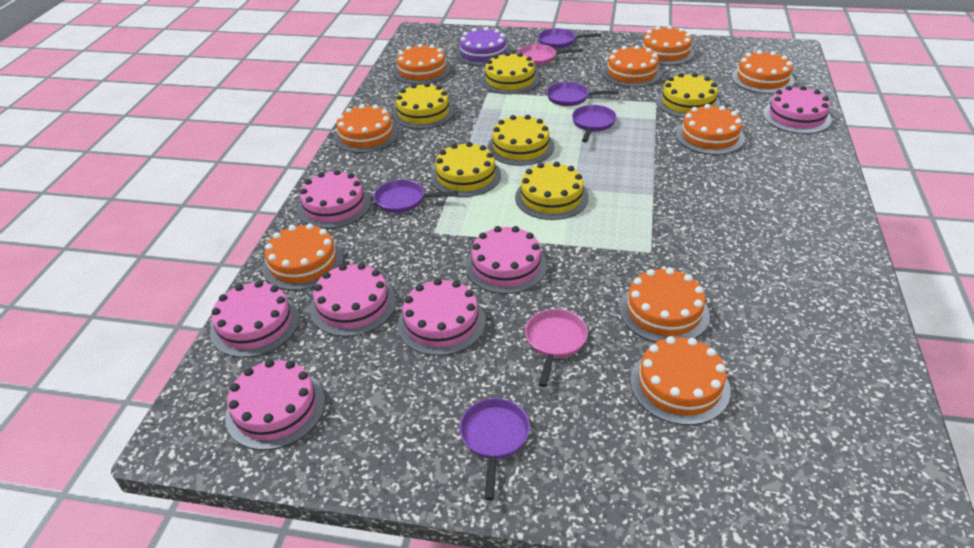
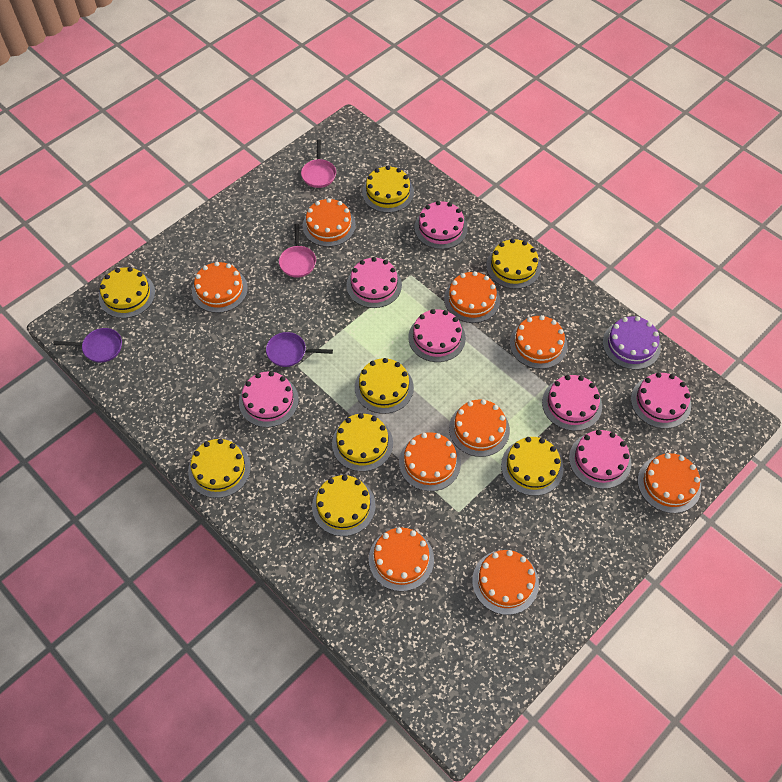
purple pan: [374,179,458,213] [459,398,530,500] [538,28,601,49] [547,82,618,106] [572,105,616,142] = 5 -> [53,328,122,363] [266,332,333,367] = 2
yellow cake: [392,83,454,129] [431,142,501,197] [481,52,540,94] [488,115,554,166] [515,161,589,220] [657,73,721,118] = 6 -> [99,267,155,318] [188,438,251,498] [312,475,376,536] [332,413,393,472] [355,358,414,414] [362,166,414,213] [486,239,541,289] [501,437,564,496] = 8

